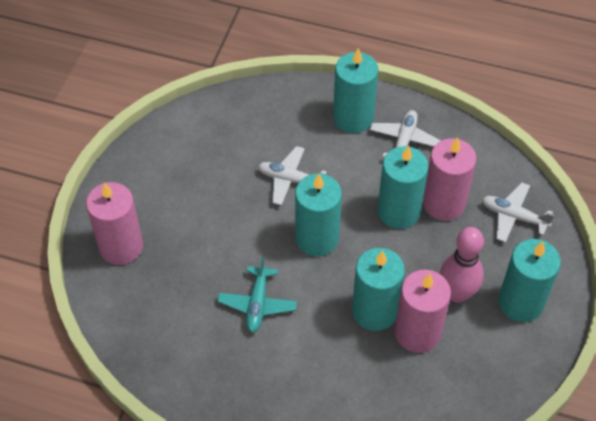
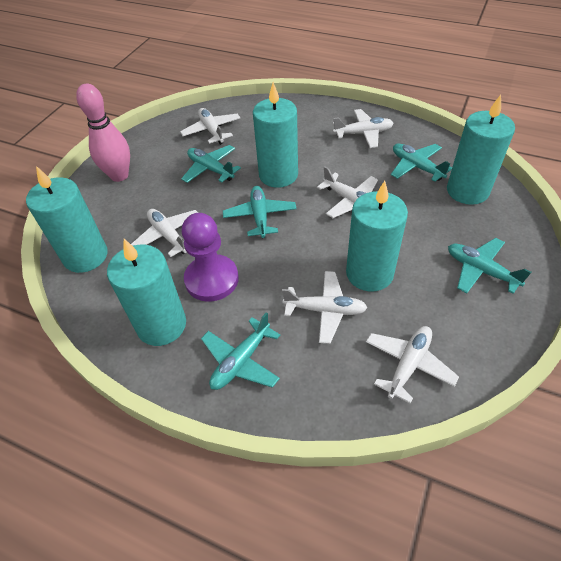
pink candle: [86,182,143,265] [395,270,451,353] [423,137,477,221] = 3 -> none = 0
purple pawn: none = 0 -> [182,213,239,302] = 1
turquoise plane: [218,257,297,333] = 1 -> [181,145,241,183] [201,312,280,390] [223,186,297,238] [391,144,452,182] [448,238,531,294] = 5
white plane: [258,146,327,205] [370,110,441,157] [482,182,555,243] = 3 -> [131,209,198,257] [180,108,240,145] [282,271,367,344] [317,167,378,218] [333,109,394,148] [366,326,459,404] = 6

